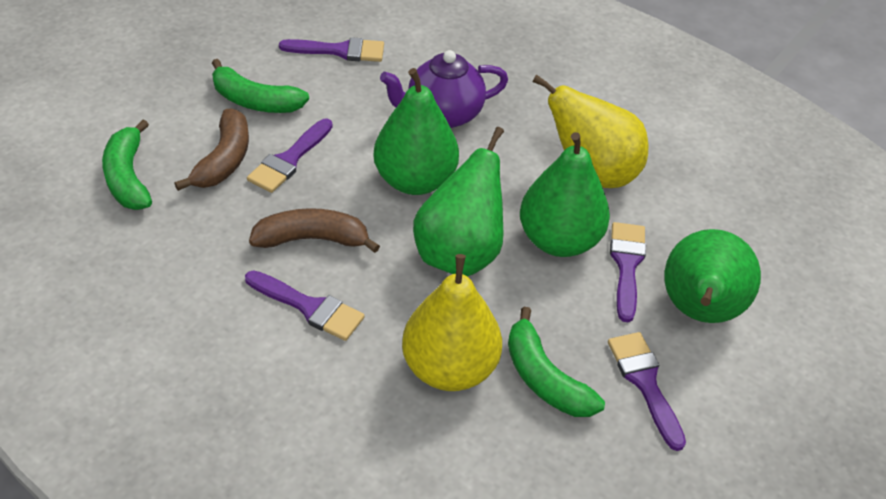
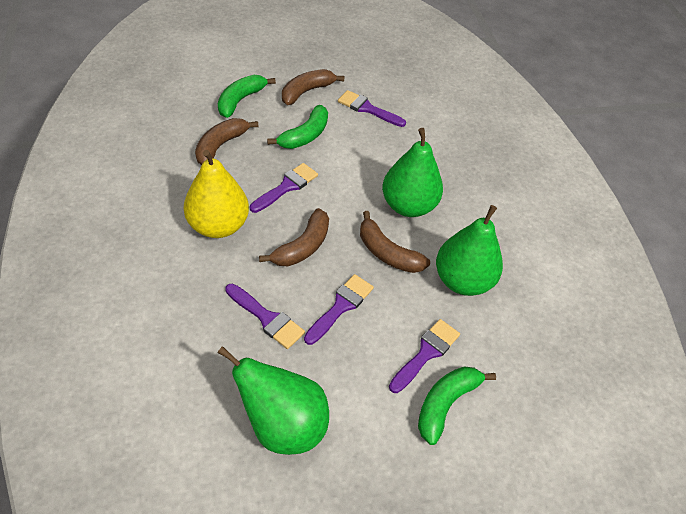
brown banana: [174,108,249,191] [249,208,380,253] = 2 -> [195,118,258,165] [259,208,329,266] [282,69,345,105] [360,211,430,273] = 4
green pear: [373,68,459,195] [413,127,504,277] [520,132,610,257] [664,229,761,323] = 4 -> [218,346,329,455] [382,128,443,217] [436,205,503,296] = 3
purple teapot: [380,50,508,128] = 1 -> none = 0
yellow pear: [402,254,502,391] [532,74,648,188] = 2 -> [184,150,249,238] = 1

